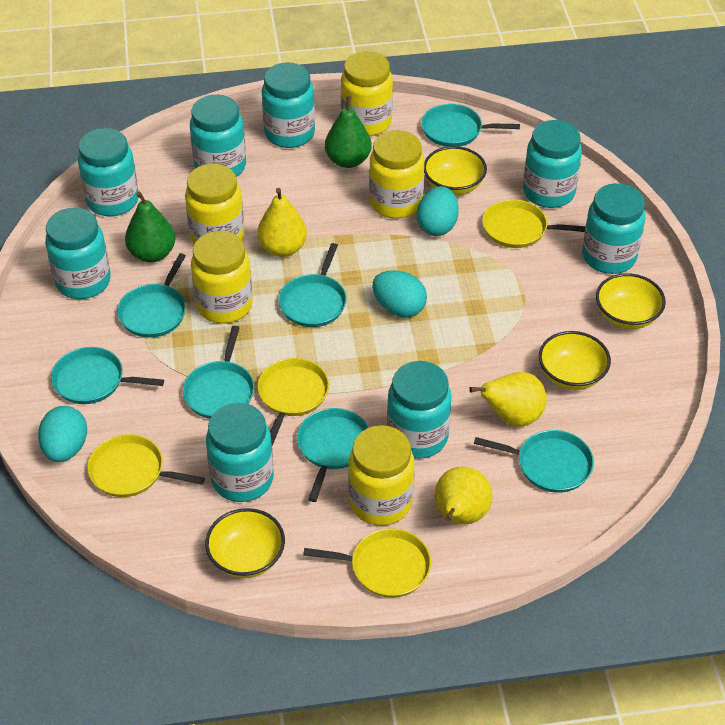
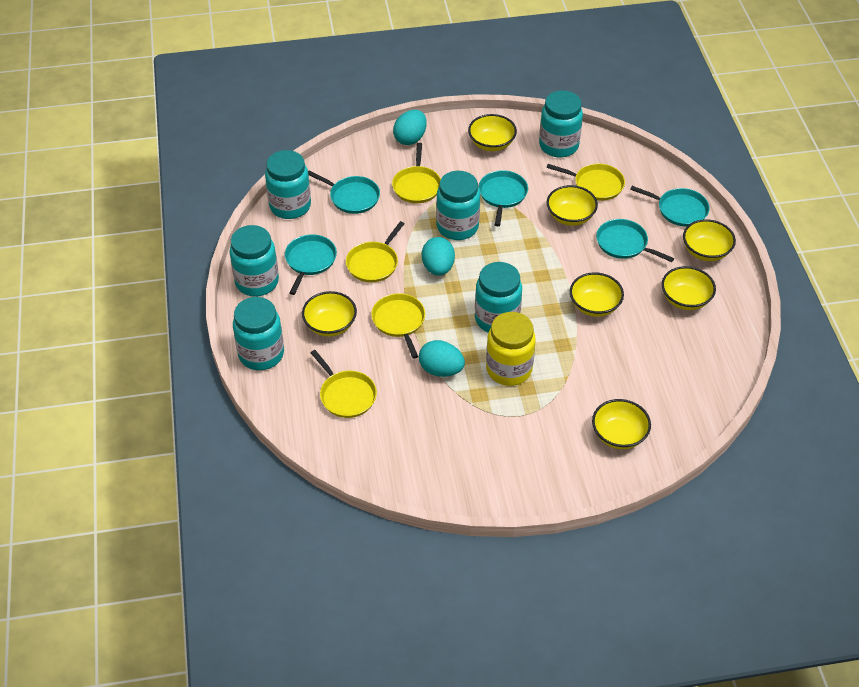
green pear: [125,192,175,263] [325,96,372,168] = 2 -> none = 0
turquoise jar: [45,208,111,299] [78,128,139,216] [190,95,246,177] [206,403,274,502] [262,62,315,148] [387,361,452,459] [523,120,582,208] [582,183,645,274] = 8 -> [230,225,279,296] [233,297,284,370] [265,150,311,219] [436,171,480,240] [475,262,522,333] [539,90,583,158] = 6
turquoise pan: [51,347,164,404] [117,253,186,338] [183,326,255,419] [279,243,347,327] [297,408,369,502] [421,104,520,147] [474,430,594,493] = 7 -> [285,234,337,295] [308,171,380,214] [479,170,528,226] [596,219,674,262] [630,186,710,226] = 5
yellow bowl: [205,508,285,578] [424,146,487,195] [539,331,611,390] [596,273,666,329] = 4 -> [302,291,357,337] [468,114,517,151] [547,185,598,226] [570,272,624,317] [592,399,651,449] [662,266,716,310] [683,219,736,261] = 7
yellow jar: [185,164,245,245] [191,231,253,324] [341,51,393,136] [348,425,414,526] [369,130,424,219] = 5 -> [486,312,536,386] = 1
yellow pan: [87,434,205,497] [257,358,329,446] [303,528,431,598] [482,199,585,248] = 4 -> [311,350,377,418] [346,221,405,283] [371,293,425,358] [392,143,441,203] [547,163,625,201] = 5
yellow pear: [257,188,307,257] [434,467,493,524] [469,372,547,427] = 3 -> none = 0

